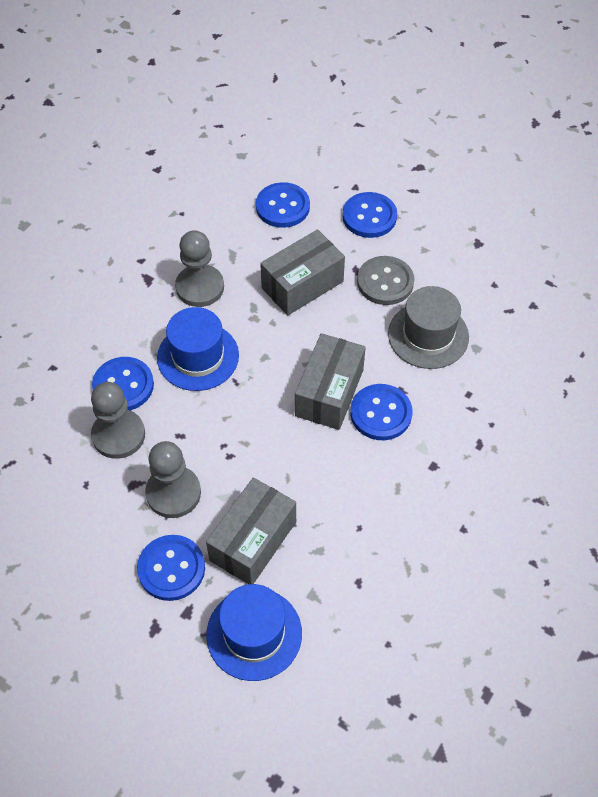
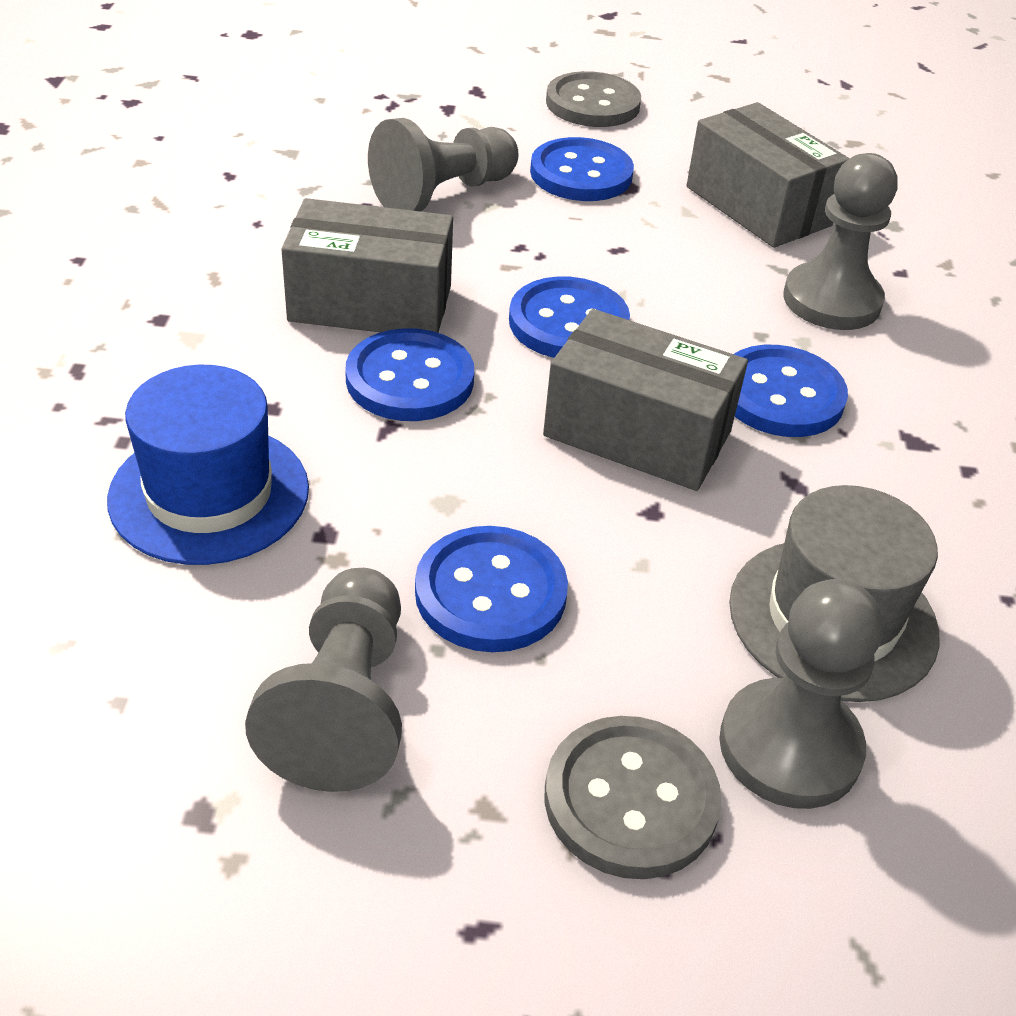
blue hat: [157,307,239,391] [206,584,302,681] = 2 -> [107,365,309,565] = 1
grey button: [357,256,415,305] = 1 -> [544,716,722,879] [546,71,641,127] = 2
grey pawn: [91,382,145,459] [145,441,201,518] [175,230,224,307] = 3 -> [245,568,402,792] [368,118,518,212] [719,579,883,809] [783,153,898,330] = 4

